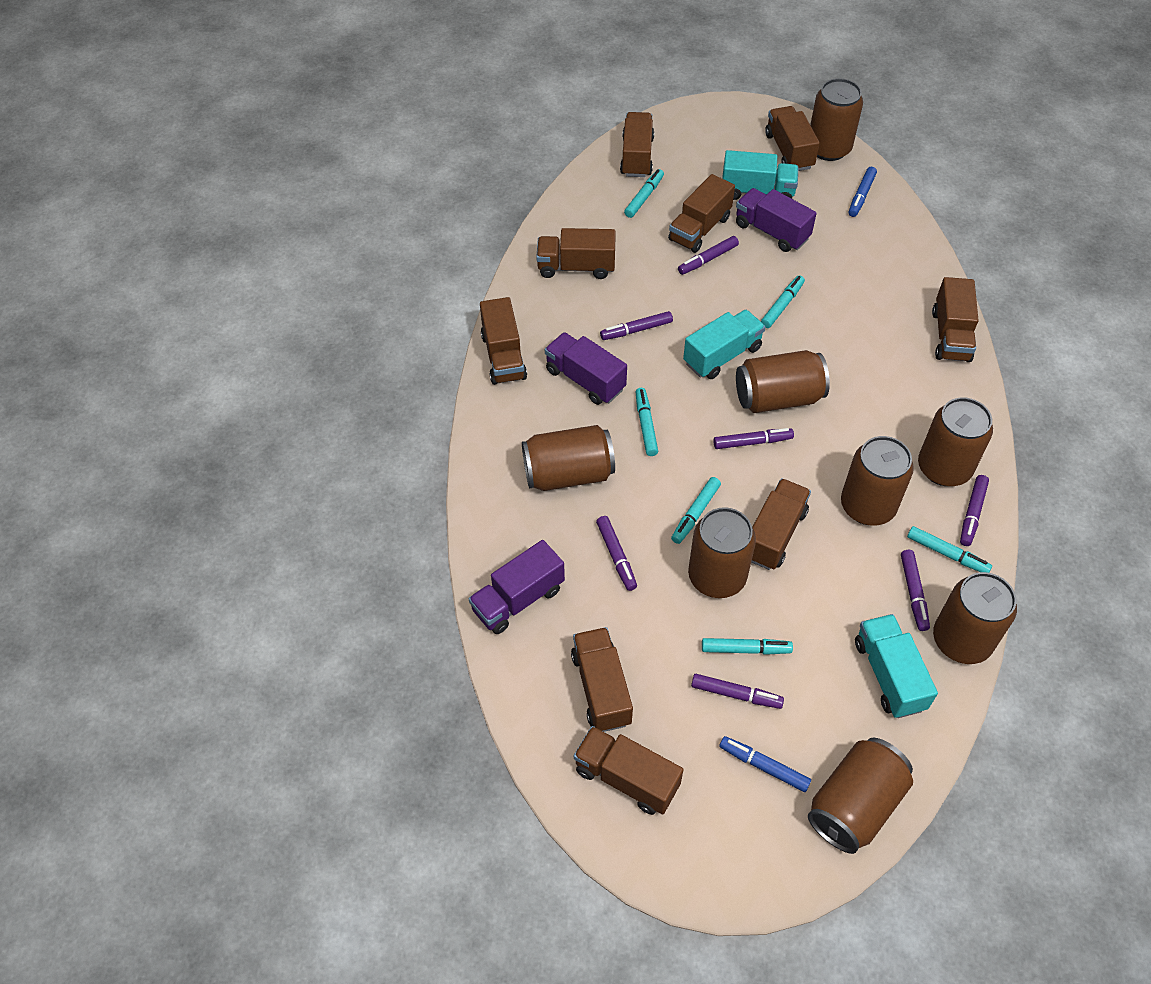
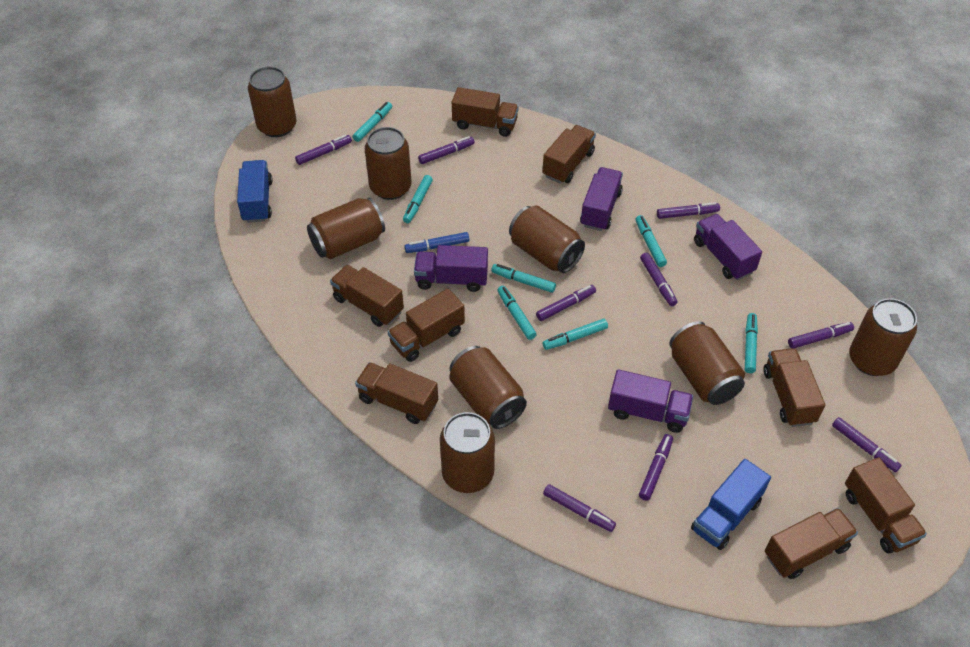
blue marker: [719,736,811,792] [848,167,877,217] = 2 -> [405,232,469,253] = 1
blue truck: none = 0 -> [237,160,273,223] [691,459,771,550] = 2
brown truck: [480,297,527,385] [536,228,616,279] [571,627,633,732] [574,726,684,815] [620,112,654,177] [668,174,735,253] [751,478,811,570] [765,106,820,171] [932,277,979,362] = 9 -> [330,265,404,327] [355,362,438,424] [388,289,465,362] [452,87,519,137] [543,125,596,184] [763,348,825,427] [765,508,858,579] [845,457,927,554] = 8
purple marker: [596,516,637,591] [600,311,673,340] [678,236,739,275] [691,674,784,709] [713,428,794,449] [901,550,930,631] [960,475,989,546] = 7 -> [295,135,352,165] [418,136,475,164] [536,285,596,321] [543,484,616,532] [639,434,673,501] [640,253,677,306] [657,202,720,219] [788,322,854,348] [832,417,902,472] = 9
purple truck: [469,540,565,634] [545,332,627,405] [736,188,817,252] = 3 -> [414,245,488,292] [580,167,623,231] [608,369,693,433] [694,214,762,280] = 4
turquoise marker: [624,169,664,218] [636,388,658,456] [671,477,721,544] [702,638,793,655] [761,275,805,328] [907,526,992,573] = 6 -> [353,102,392,142] [403,175,433,223] [491,264,556,293] [498,286,537,340] [542,319,608,350] [636,215,667,267] [745,313,758,373] = 7
turquoise truck: [683,310,765,379] [722,150,798,200] [855,614,938,718] = 3 -> none = 0

